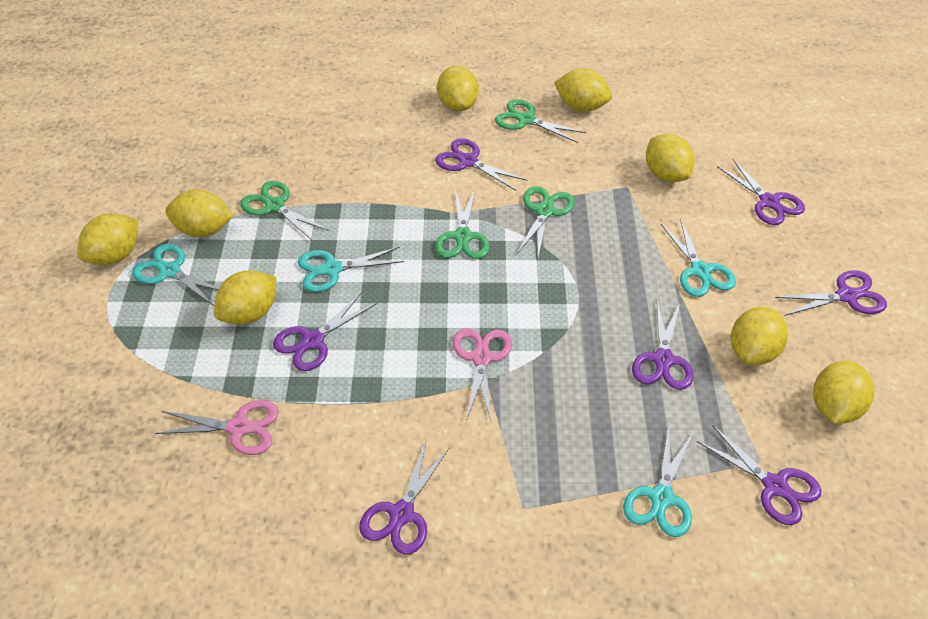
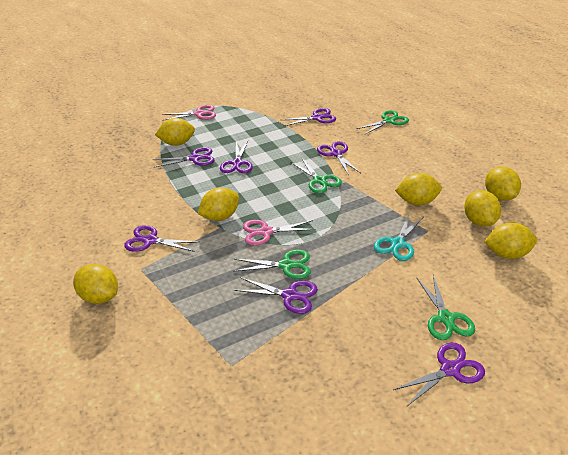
turquoise scissors: [132,244,219,306] [298,247,404,292] [623,424,693,537] [661,219,736,297] = 4 -> [374,215,423,261] = 1
yellow lemon: [77,213,138,265] [165,189,233,237] [214,270,276,325] [437,66,479,111] [554,68,612,112] [646,134,695,182] [731,307,788,365] [814,361,874,424] = 8 -> [73,264,118,304] [155,118,195,146] [198,187,239,221] [395,173,442,205] [464,190,501,227] [484,223,537,259] [485,167,521,201] = 7

